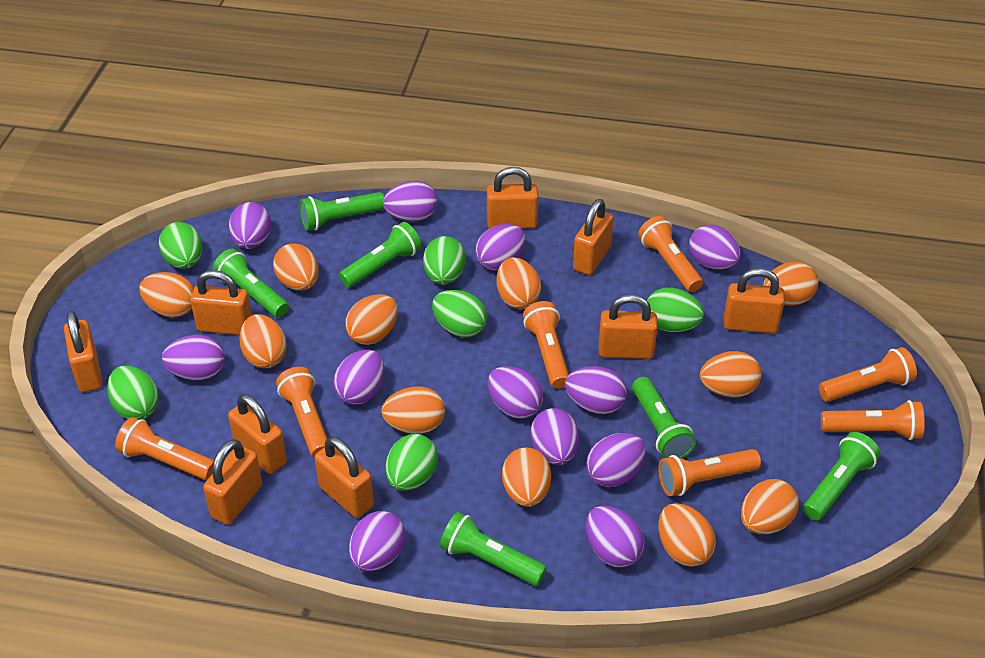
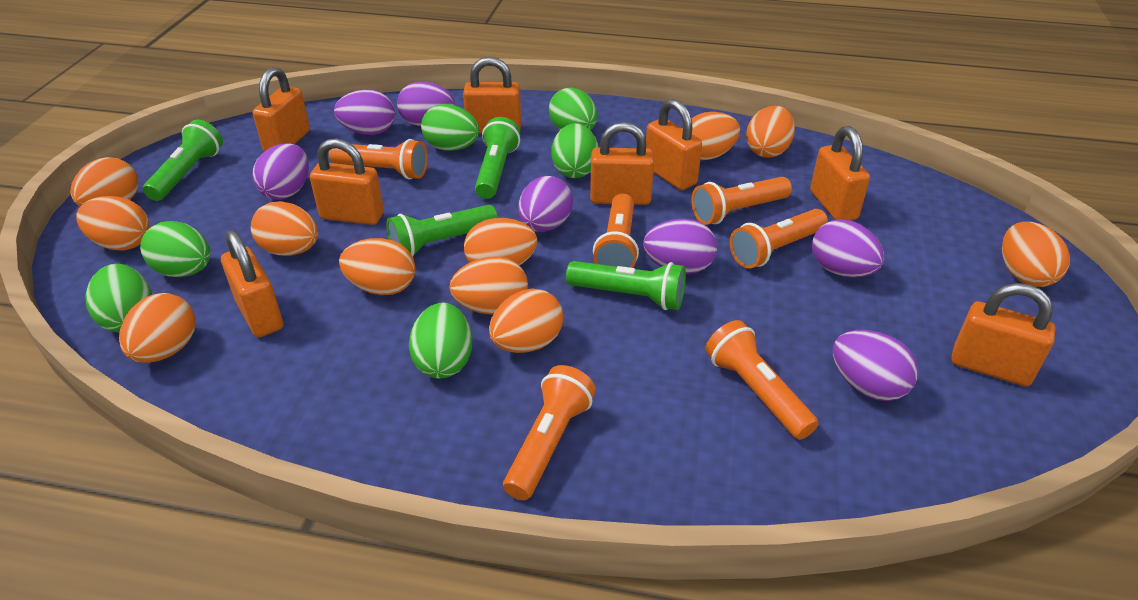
green flashlight: [213,249,289,318] [299,192,384,231] [339,222,422,287] [440,512,547,586] [632,377,696,458] [803,432,880,520] = 6 -> [143,120,223,201] [386,205,498,256] [475,117,520,199] [566,261,686,310] = 4
orange flashlight: [115,417,214,480] [276,367,327,458] [523,301,569,389] [638,216,703,292] [658,449,761,496] [819,347,917,402] [821,400,925,440] = 7 -> [329,139,428,179] [503,365,596,500] [593,193,639,268] [691,177,792,225] [705,320,818,440] [730,209,828,269] = 6
orange padlock: [64,311,103,392] [190,270,252,335] [203,439,262,525] [228,394,287,474] [315,437,374,518] [487,167,538,229] [573,199,614,275] [599,294,658,359] [724,268,785,334] = 9 -> [221,230,283,337] [253,67,310,152] [310,138,384,225] [463,57,521,134] [590,122,654,205] [646,99,702,190] [810,126,870,220] [951,283,1056,387] = 8
purple egg: [162,335,225,381] [229,202,271,249] [333,350,384,405] [349,511,405,572] [383,181,437,222] [475,224,525,271] [488,366,543,419] [531,408,579,465] [565,366,627,414] [586,433,646,487] [586,506,645,568] [689,225,741,270] = 12 -> [252,143,309,200] [334,89,395,135] [397,82,455,126] [518,176,573,232] [643,219,717,274] [812,219,884,278] [833,330,919,401] = 7

